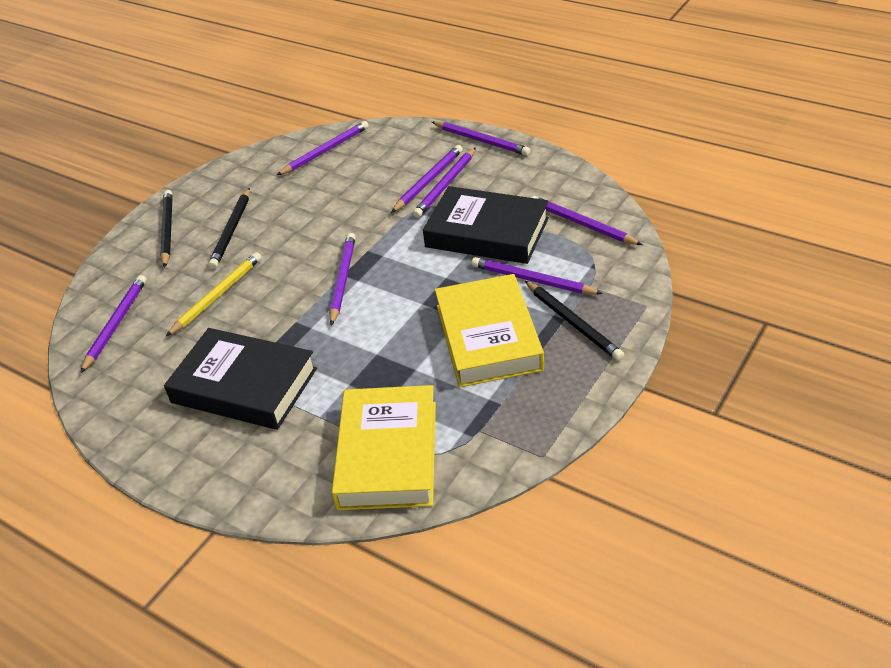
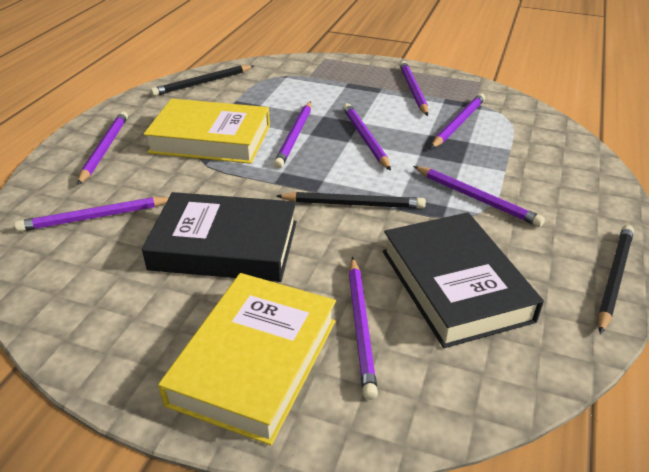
yellow pencil: [166,252,261,336] = 1 -> none = 0

